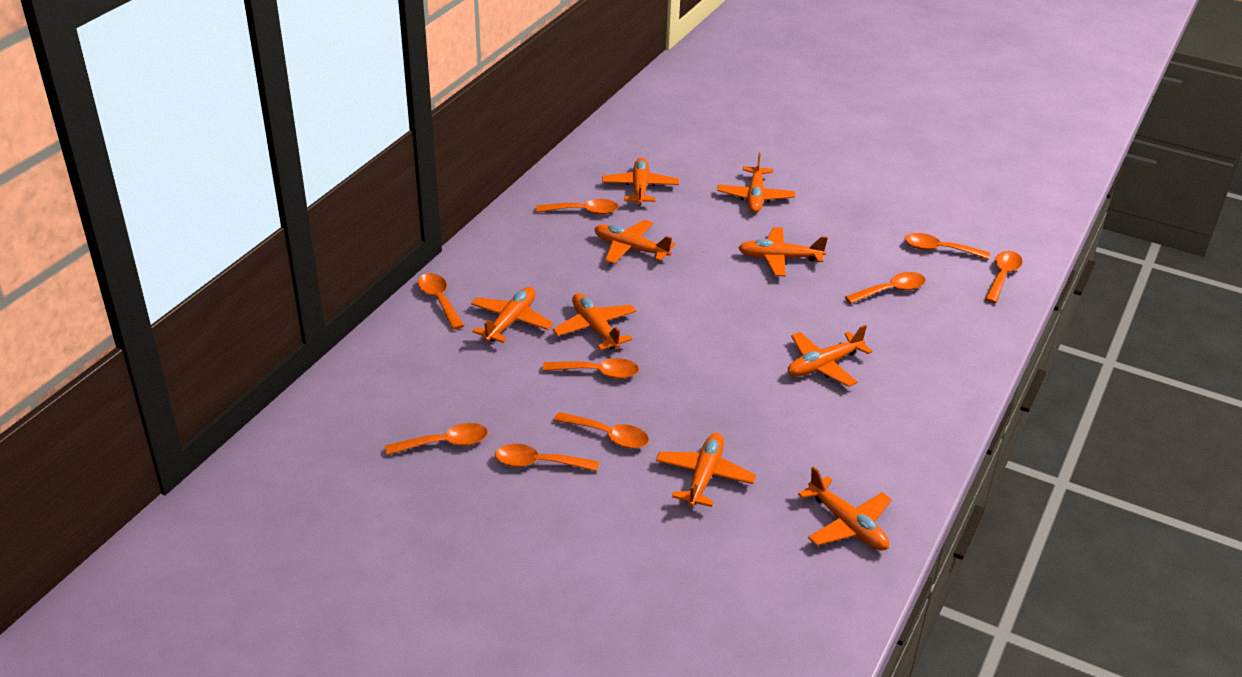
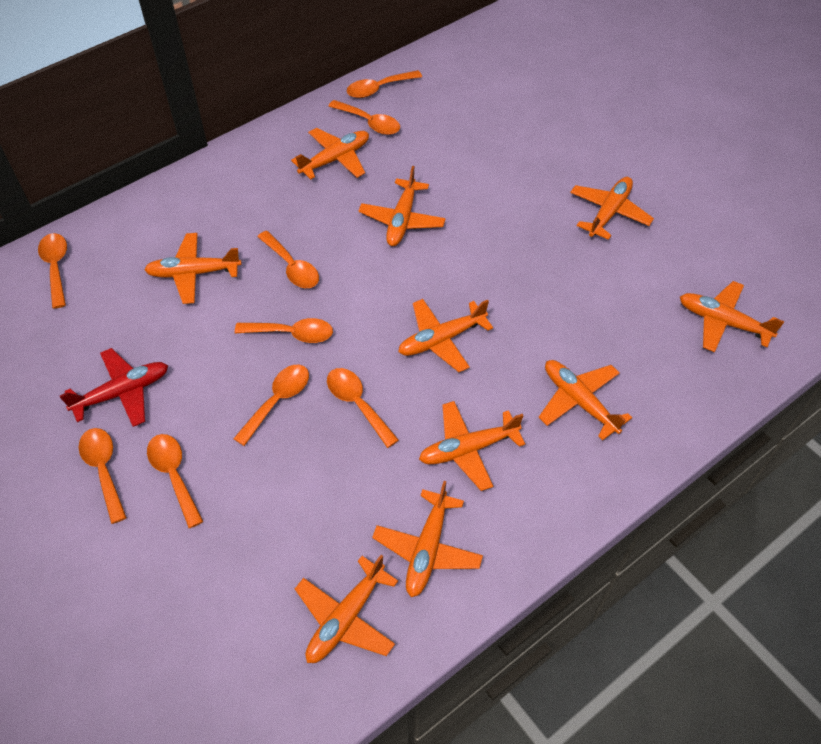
orange plane: [471,287,553,343] [553,293,636,350] [594,220,675,264] [602,157,679,205] [656,433,756,507] [717,153,795,213] [738,227,828,276] [788,325,872,387] [798,466,892,550] = 9 -> [144,233,242,304] [291,128,369,179] [295,555,398,663] [359,166,446,246] [372,481,483,597] [398,299,493,372] [419,401,525,491] [539,360,632,440] [570,177,654,240] [680,281,784,352] = 10
red plane: none = 0 -> [60,348,168,427] = 1

